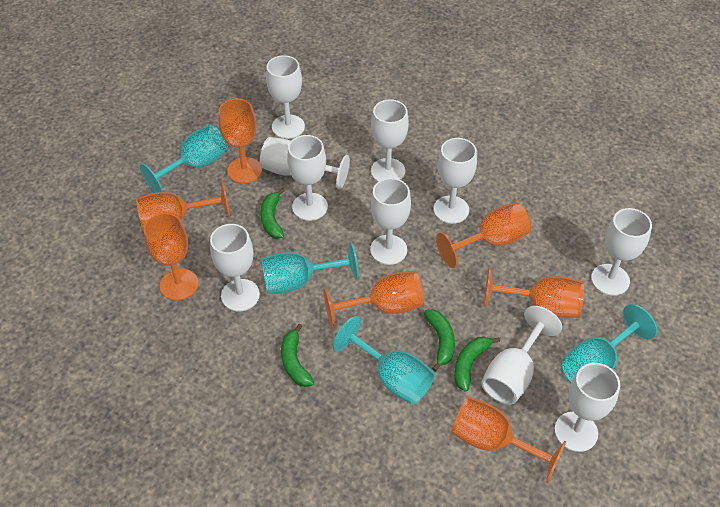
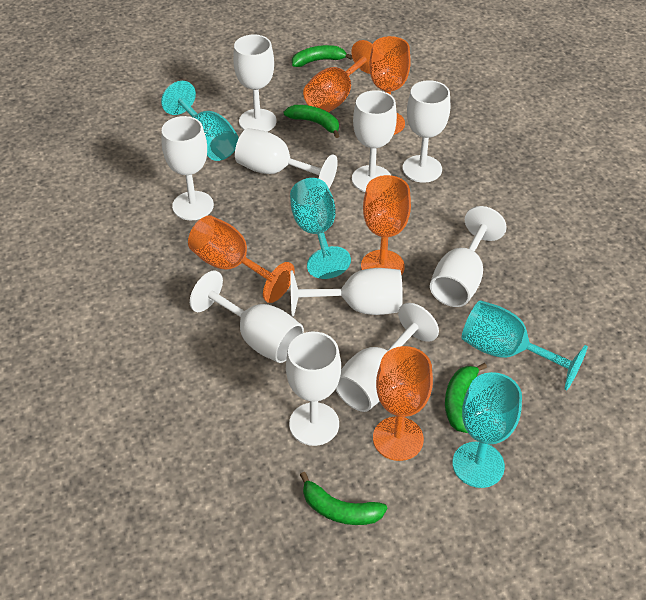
orange goblet: [136,181,230,232] [144,213,198,300] [218,99,262,183] [323,271,424,328] [436,202,531,268] [451,396,566,483] [484,268,584,318] = 7 -> [188,215,295,303] [303,40,373,112] [361,175,411,275] [370,36,411,135] [373,346,433,461] = 5

